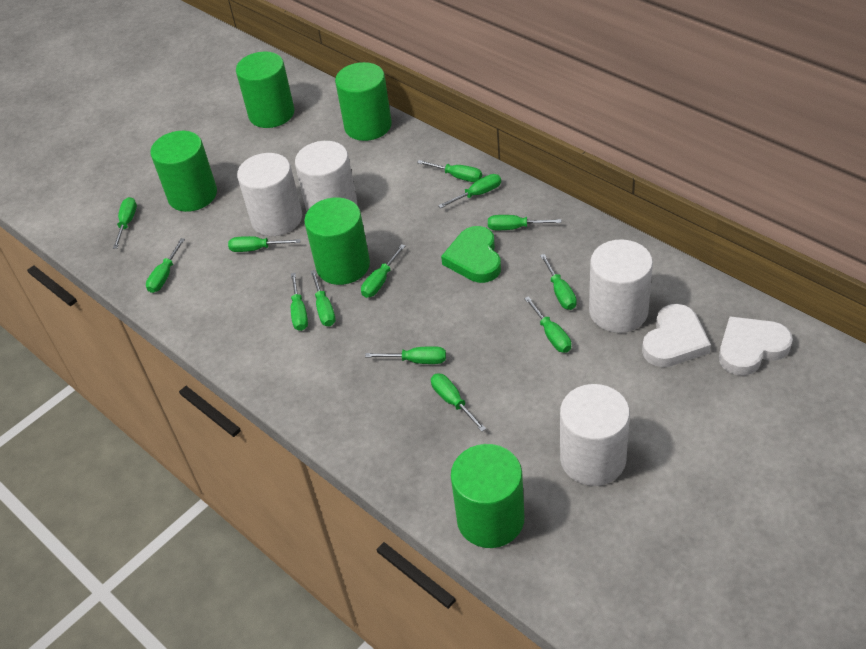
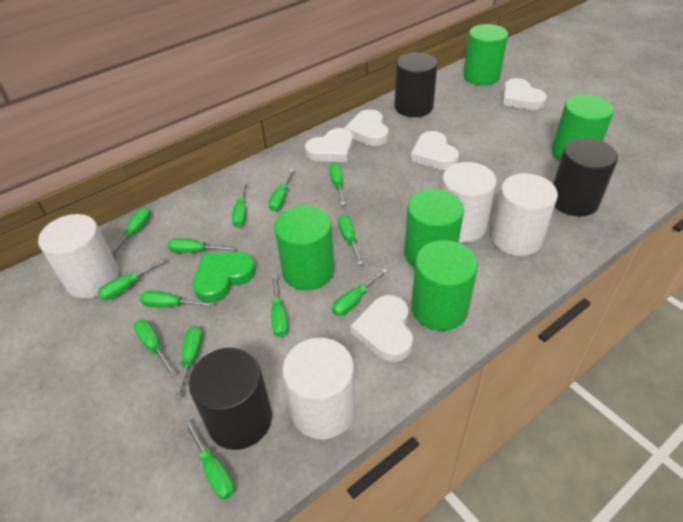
black cylinder: none = 0 -> [189,348,272,450] [395,52,438,117] [553,138,618,217] = 3
white heart: [642,304,711,367] [719,316,793,376] = 2 -> [305,128,353,162] [344,109,389,146] [350,295,413,362] [411,131,459,170] [503,78,547,110] = 5

